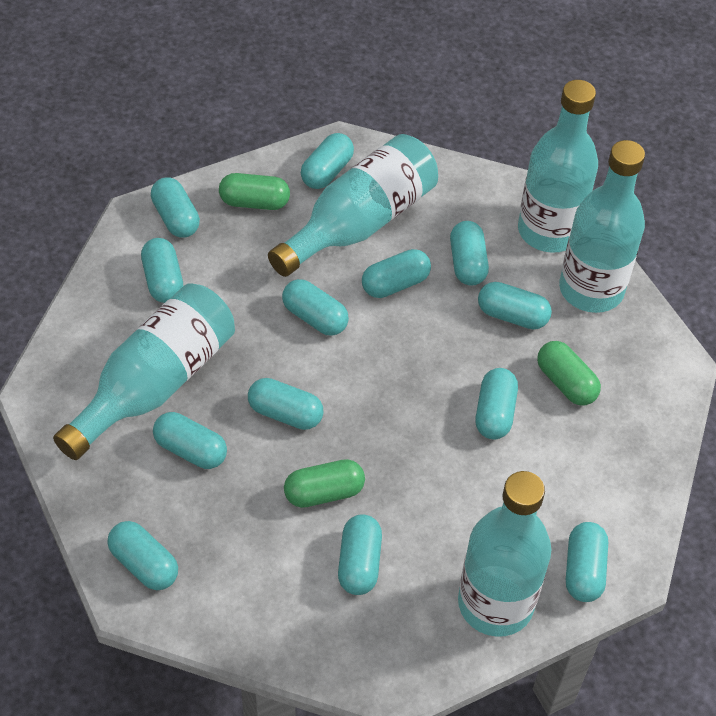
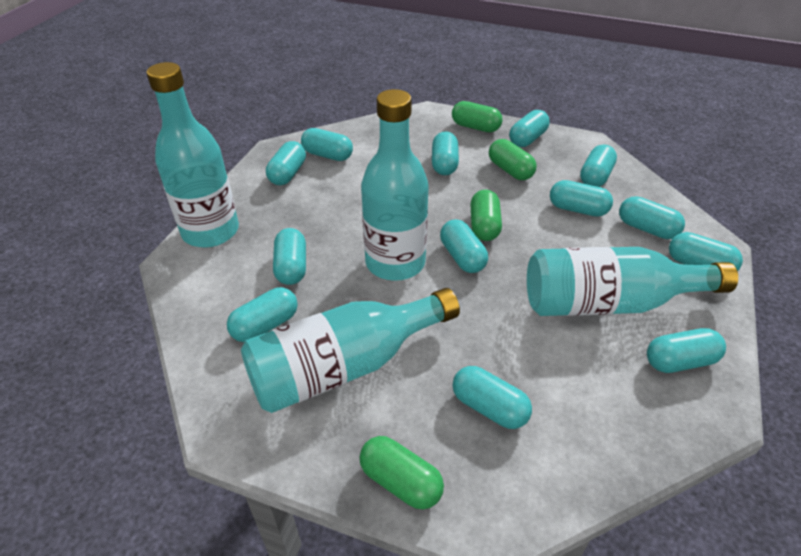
green capsule: [219,173,290,210] [284,459,365,508] [537,341,601,405] = 3 -> [360,436,444,509] [452,101,503,132] [470,190,502,241] [489,139,537,180] = 4
turquoise bottle: [53,284,235,460] [268,134,438,277] [458,471,551,637] [518,80,598,253] [559,140,645,313] = 5 -> [147,62,239,248] [241,288,460,413] [361,89,429,281] [527,247,738,316] = 4

